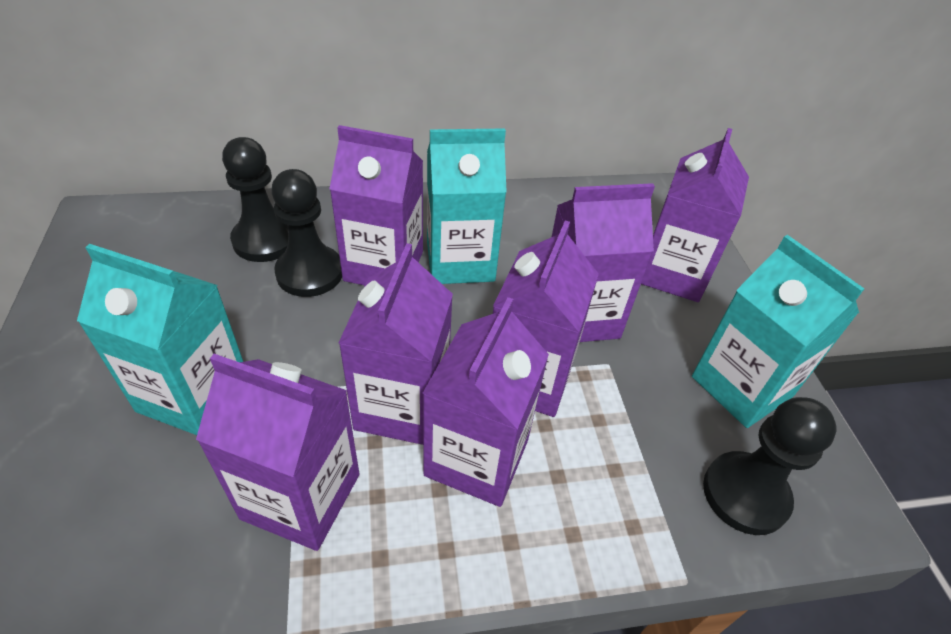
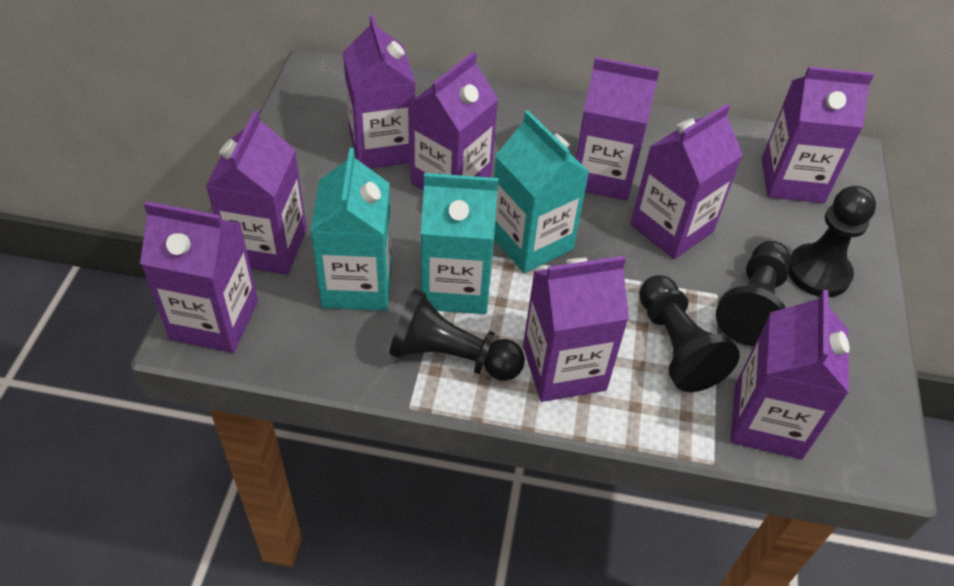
black pawn: [222,137,288,262] [271,169,342,297] [703,397,837,535] = 3 -> [389,289,525,381] [639,275,740,392] [716,241,791,346] [788,186,876,297] = 4
purple carton: [196,354,359,551] [329,125,423,286] [339,243,453,445] [422,297,549,507] [493,220,599,417] [552,183,655,342] [641,128,749,302] = 7 -> [140,201,258,353] [206,110,307,275] [343,15,415,169] [409,52,498,191] [523,256,629,402] [575,57,660,201] [630,104,743,259] [730,290,850,459] [762,67,874,203] = 9

